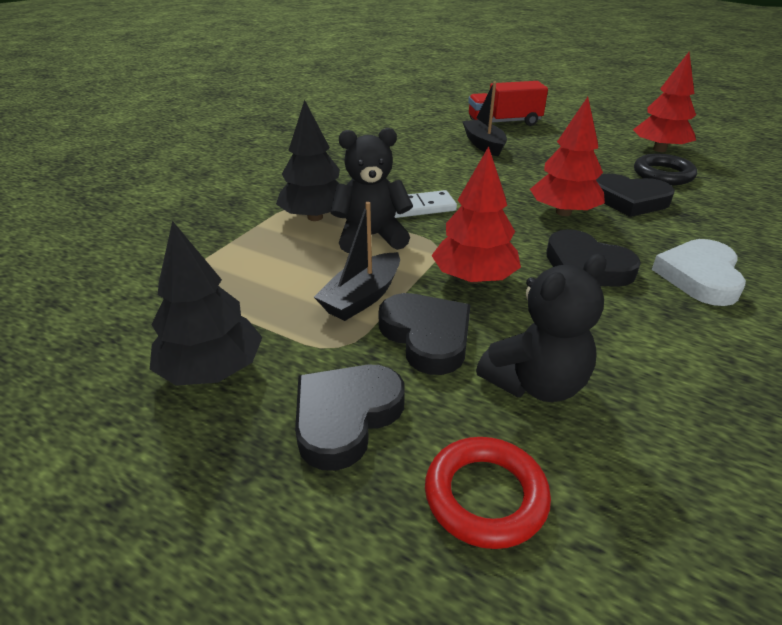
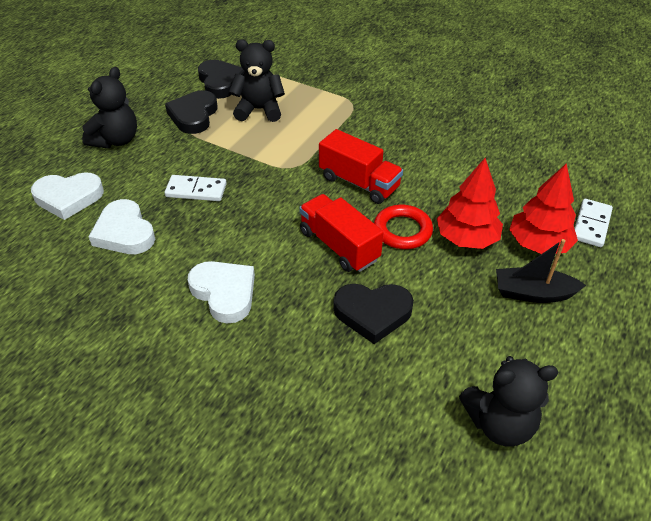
black boat: [314,202,400,321] [462,82,507,157] = 2 -> [496,239,586,303] = 1
black heart: [295,365,405,471] [379,293,471,375] [546,229,641,287] [596,174,675,217] = 4 -> [165,90,218,134] [198,60,245,99] [333,284,414,344] = 3
black ring: [634,154,697,185] = 1 -> none = 0
black teddy bear: [331,128,413,253] [476,254,607,402] = 2 -> [82,67,137,148] [229,40,285,122] [459,356,558,447] = 3
black tree: [150,221,262,386] [276,100,340,221] = 2 -> none = 0
red tree: [431,146,521,284] [530,97,605,216] [633,52,696,152] = 3 -> [437,158,503,249] [509,163,578,254] = 2
red truck: [468,81,548,126] = 1 -> [299,194,384,272] [319,129,403,204] = 2
white domino: [394,190,457,218] = 1 -> [165,175,227,201] [574,199,613,247] = 2
white heart: [652,239,746,306] = 1 -> [31,172,104,220] [88,199,155,254] [188,261,255,323] = 3

